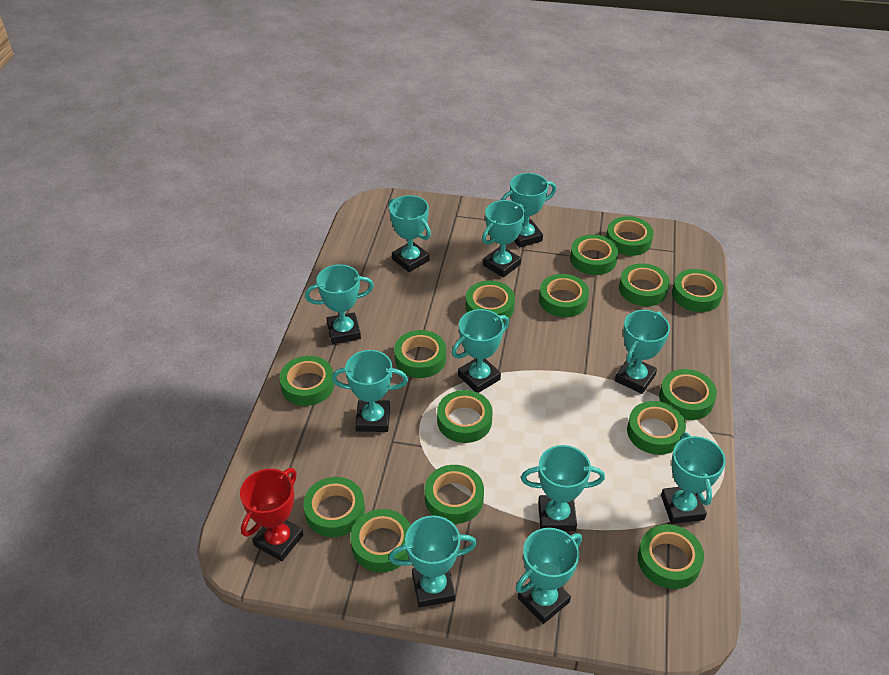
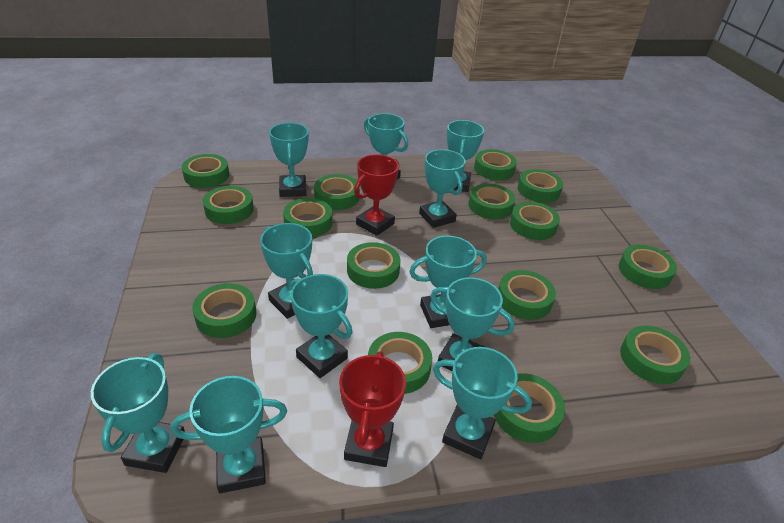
red trophy: [240,468,303,561] = 1 -> [339,351,406,467] [354,154,399,236] = 2

